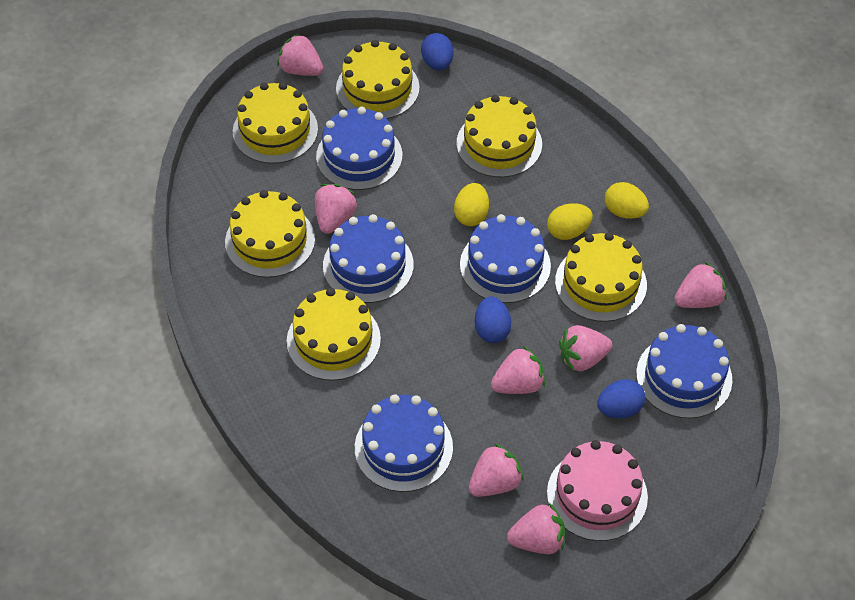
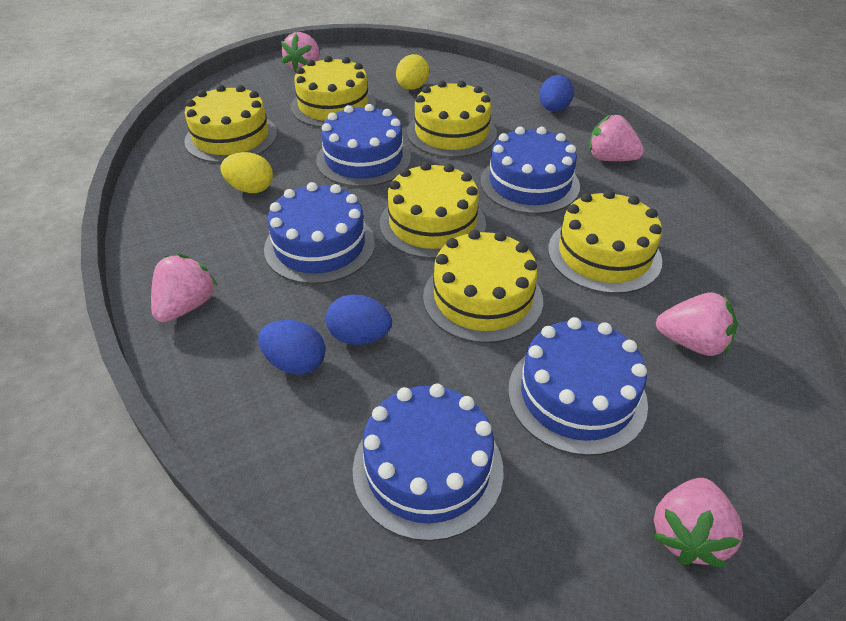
pink cake: [547,440,648,541] = 1 -> none = 0
pink strawberry: [277,33,323,76] [315,184,357,234] [469,443,524,497] [491,346,545,394] [507,503,565,554] [559,325,612,372] [674,261,727,308] = 7 -> [151,254,218,322] [281,32,319,72] [589,115,644,161] [653,478,743,568] [656,293,737,356] = 5
yellow egg: [454,183,489,226] [547,203,593,240] [605,182,649,219] = 3 -> [220,152,273,193] [396,54,429,90] = 2

